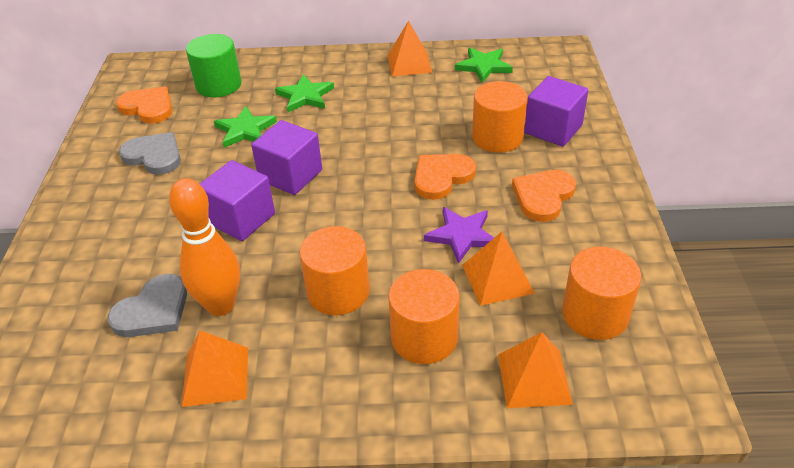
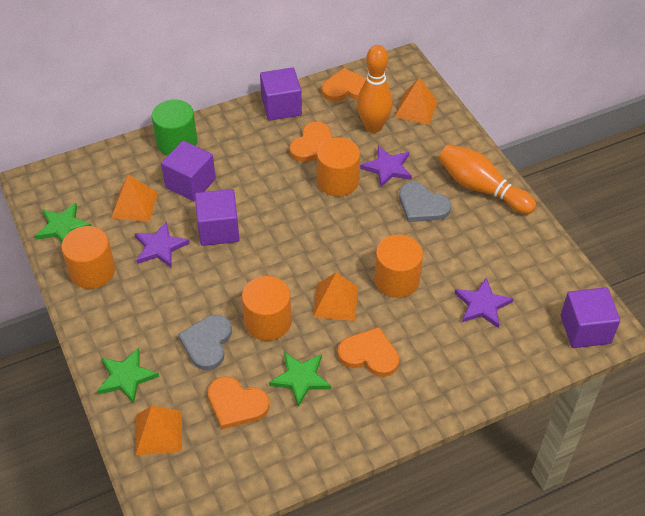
orange bowling pin: [169,178,240,316] = 1 -> [357,45,393,133] [439,144,536,214] = 2
orange heart: [116,86,172,124] [415,154,476,200] [512,170,576,222] = 3 -> [208,376,270,429] [289,122,332,162] [322,68,366,101] [338,327,399,377] = 4
purple cube: [200,160,275,241] [251,120,322,195] [524,76,588,147] = 3 -> [161,141,216,201] [195,189,240,246] [260,67,302,121] [561,287,620,348] = 4
purple star: [424,207,494,264] = 1 -> [134,221,190,268] [360,146,412,187] [455,278,514,328] = 3

